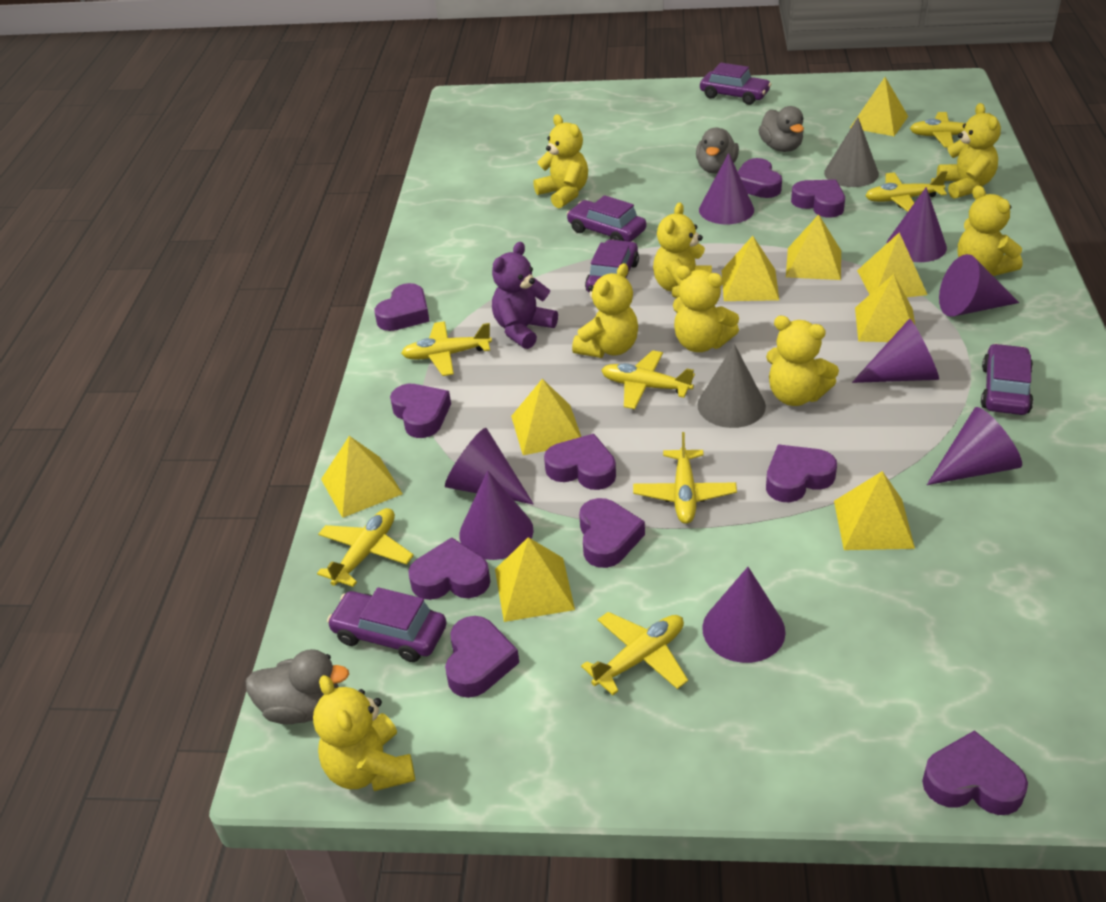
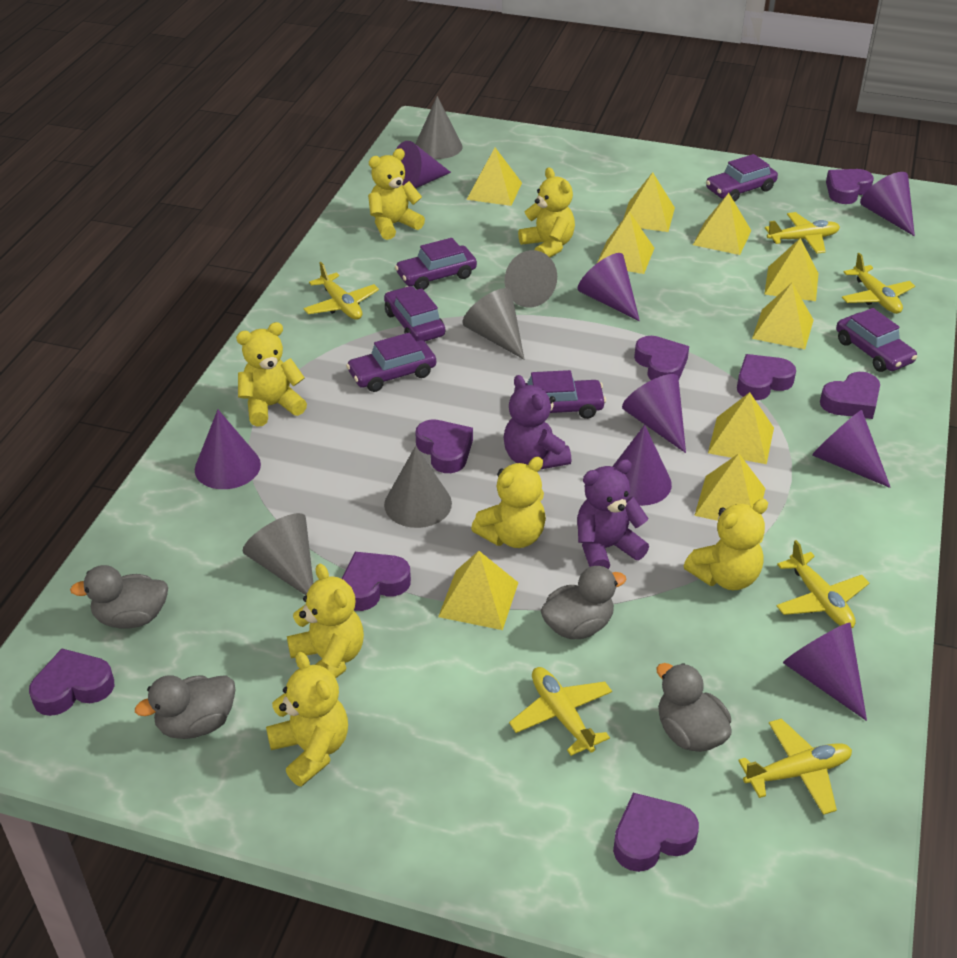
grey cone: [697,344,766,428] [824,118,879,187] = 2 -> [243,513,313,595] [384,446,452,528] [415,96,462,159] [462,288,524,359] [504,250,557,307] = 5
grey duck: [246,649,349,724] [696,128,739,174] [758,106,804,152] = 3 -> [70,565,168,629] [135,675,236,739] [540,566,626,639] [656,663,732,752] = 4
purple car: [327,587,447,662] [567,195,646,242] [585,239,639,292] [700,63,771,105] [981,344,1033,415] = 5 -> [346,333,436,392] [384,286,445,342] [395,238,477,290] [514,370,606,419] [706,154,778,202] [836,308,917,372] = 6
purple heart: [375,283,430,331] [390,384,451,438] [408,537,491,600] [445,616,519,698] [544,434,616,490] [579,498,645,568] [738,158,782,198] [766,445,837,503] [791,179,845,218] [922,730,1028,815] = 10 -> [29,649,114,716] [342,552,411,611] [415,419,473,473] [613,793,699,872] [634,336,689,380] [737,354,796,400] [820,372,880,419] [826,169,874,204] = 8
purple teddy bear: [492,242,558,349] = 1 -> [504,375,571,469] [577,459,649,569] = 2
yellow plane: [317,508,414,587] [401,321,492,376] [581,612,688,695] [601,350,695,409] [633,432,737,524] [865,171,947,212] [910,112,990,148] = 7 -> [304,262,379,320] [509,667,612,756] [738,718,852,815] [765,212,840,254] [776,540,869,628] [842,253,915,314] = 6
yellow teddy bear: [313,675,415,791] [533,114,588,208] [572,263,638,358] [653,202,712,298] [673,265,739,352] [766,316,839,406] [937,103,1001,199] [958,185,1023,276] = 8 -> [236,322,307,427] [266,652,348,787] [287,564,364,678] [368,148,425,240] [471,457,546,548] [518,167,575,257] [684,499,768,590] = 7

